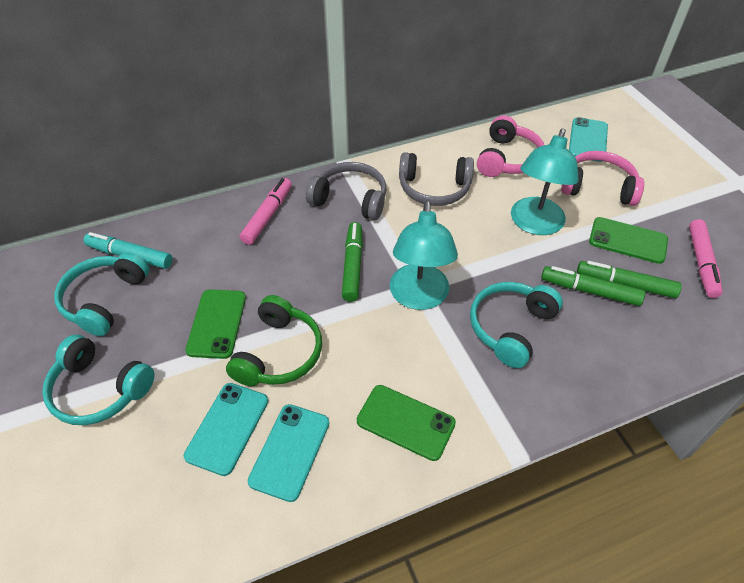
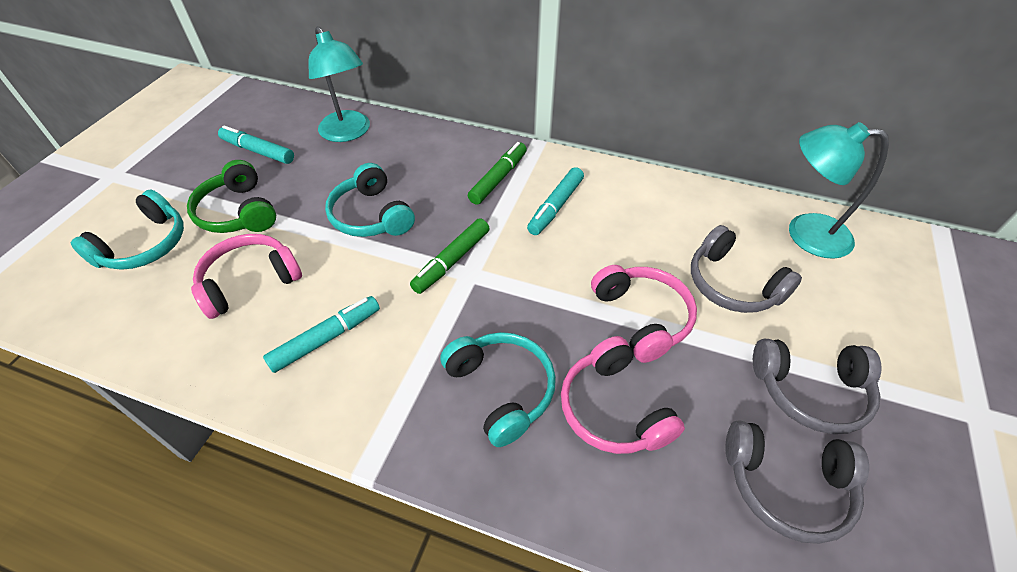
green marker: [342,222,363,302] [541,266,645,306] [577,261,682,298] = 3 -> [410,218,490,294] [468,142,527,205] = 2
green phone: [185,289,246,359] [357,385,456,461] [589,217,668,264] = 3 -> none = 0
grey headphones: [306,162,387,220] [399,152,474,206] = 2 -> [691,225,802,313] [726,420,869,544] [753,339,882,434] = 3
pink headphones: [477,115,544,177] [561,151,644,206] = 2 -> [191,234,302,319] [561,336,685,454] [591,265,697,363] = 3
pink marker: [240,178,292,245] [689,219,723,298] = 2 -> none = 0
turquoise marker: [84,232,172,269] = 1 -> [218,125,294,164] [263,296,380,373] [527,167,584,235] = 3
turquoise phone: [184,383,268,476] [248,404,329,502] [569,117,608,162] = 3 -> none = 0

